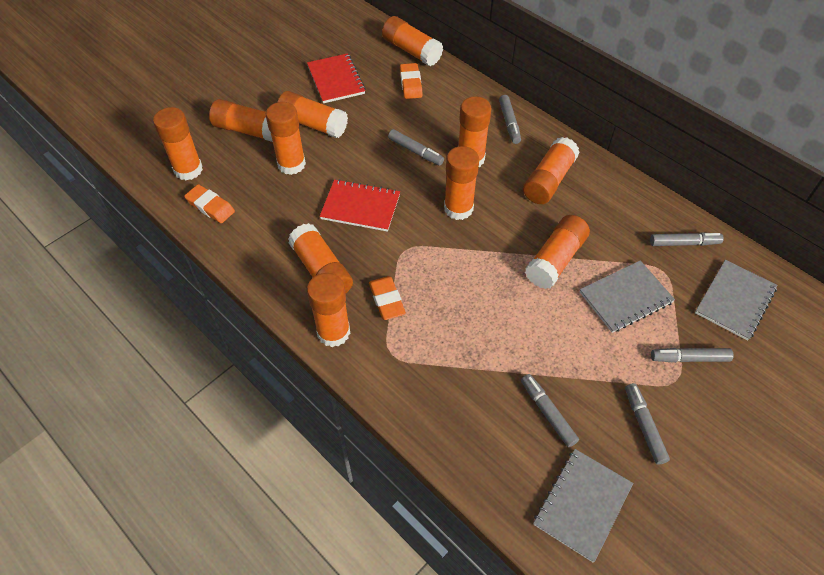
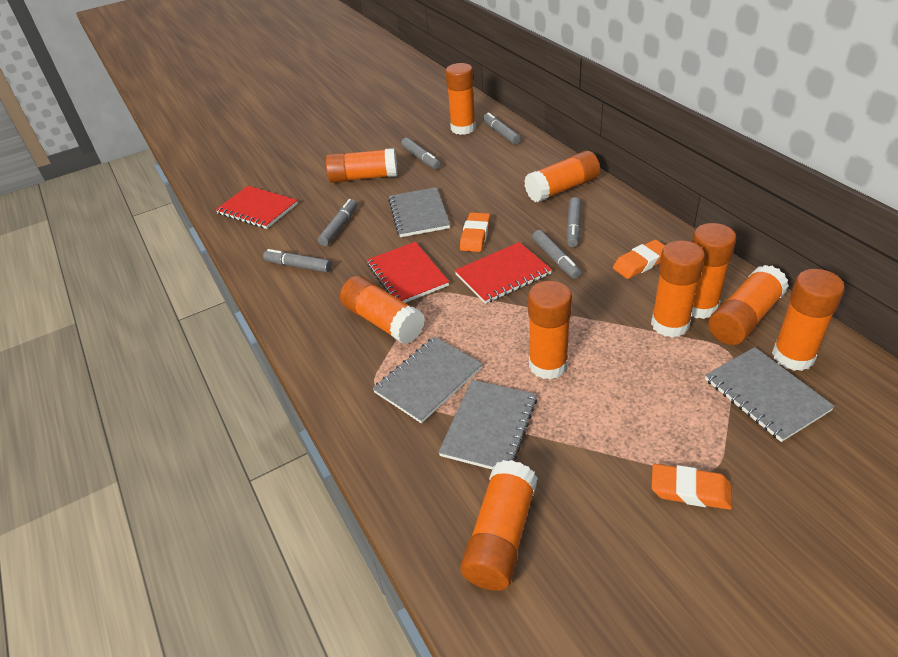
grey notebook: [533,449,633,562] [580,260,675,333] [695,260,777,341] = 3 -> [372,336,482,423] [388,187,450,237] [438,380,537,469] [705,347,835,442] = 4
orange glue stick: [153,107,203,180] [209,99,273,142] [266,102,306,175] [278,91,348,138] [288,223,353,294] [307,273,350,347] [382,16,443,66] [444,146,479,220] [458,96,492,167] [523,137,580,204] [525,215,590,289] = 11 -> [325,148,398,183] [340,276,425,344] [446,63,476,135] [460,460,538,591] [524,151,600,202] [528,281,572,380] [651,240,705,338] [691,223,736,319] [708,265,789,345] [772,269,845,371] = 10
red notebook: [307,53,366,103] [320,179,400,232] = 2 -> [216,186,298,229] [367,242,449,303] [455,242,552,304] = 3

